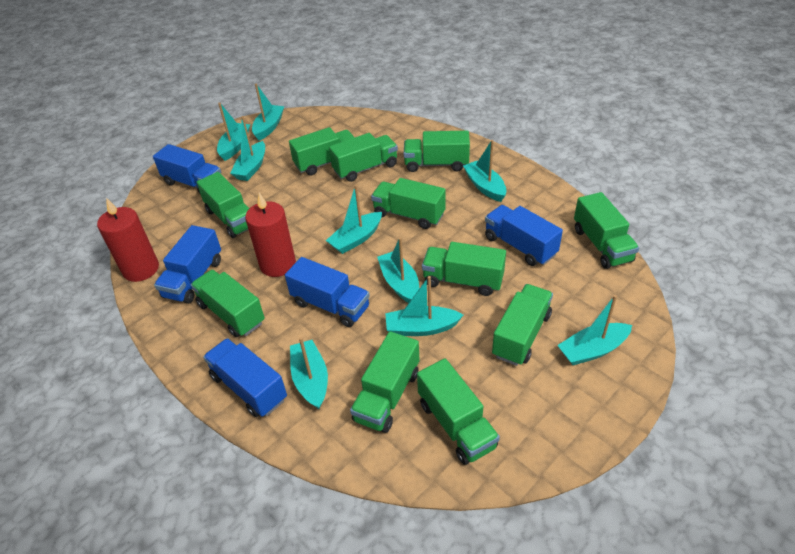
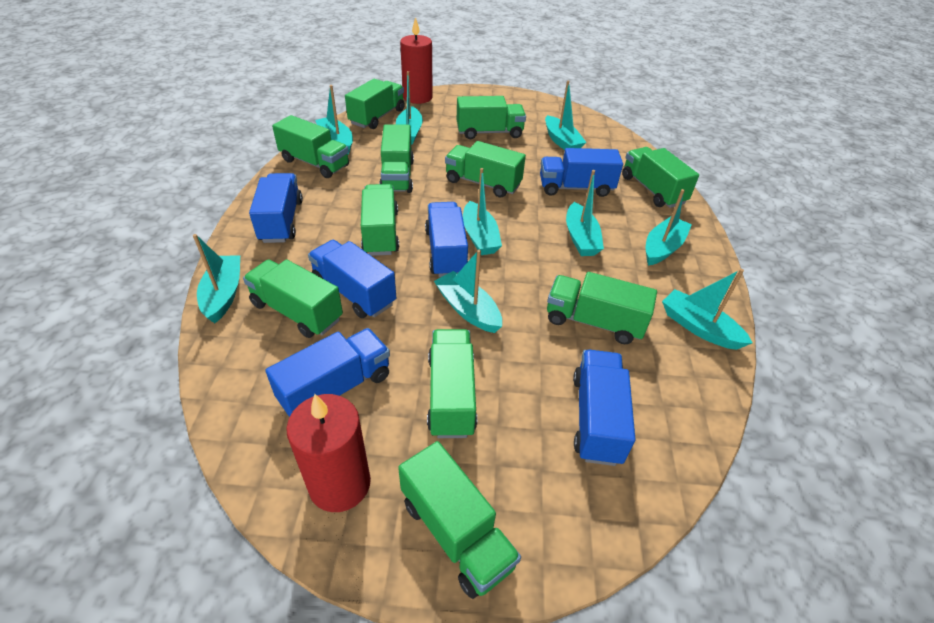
blue truck: [153,144,221,195] [154,225,221,304] [203,338,287,417] [285,257,370,327] [485,205,563,266] = 5 -> [249,173,303,243] [265,328,390,417] [308,240,396,318] [425,202,468,277] [540,148,623,197] [573,350,636,466] = 6

